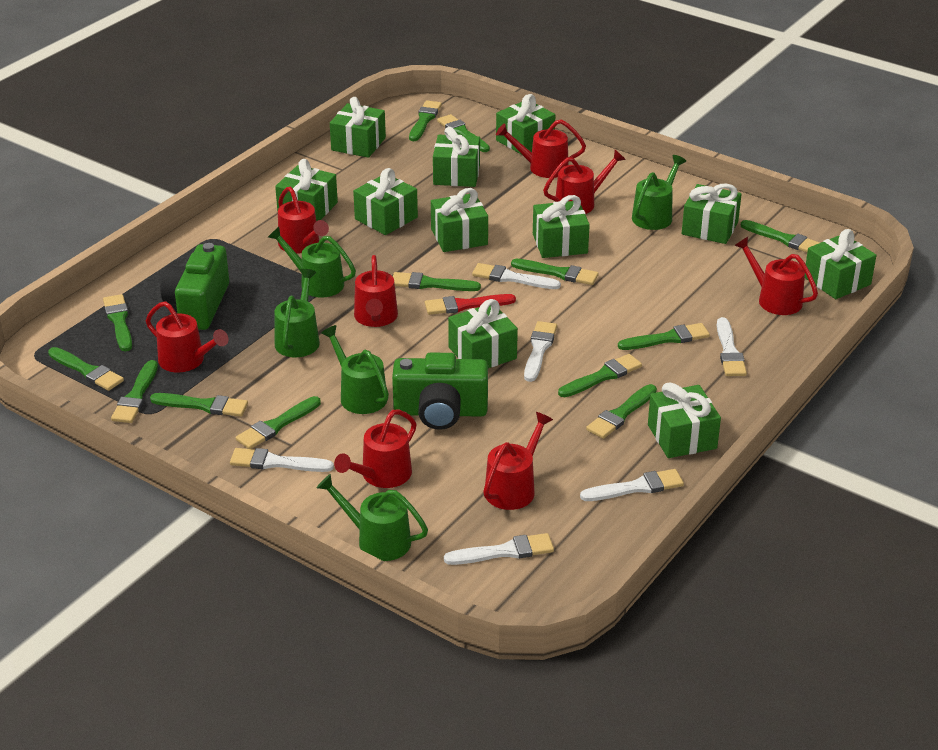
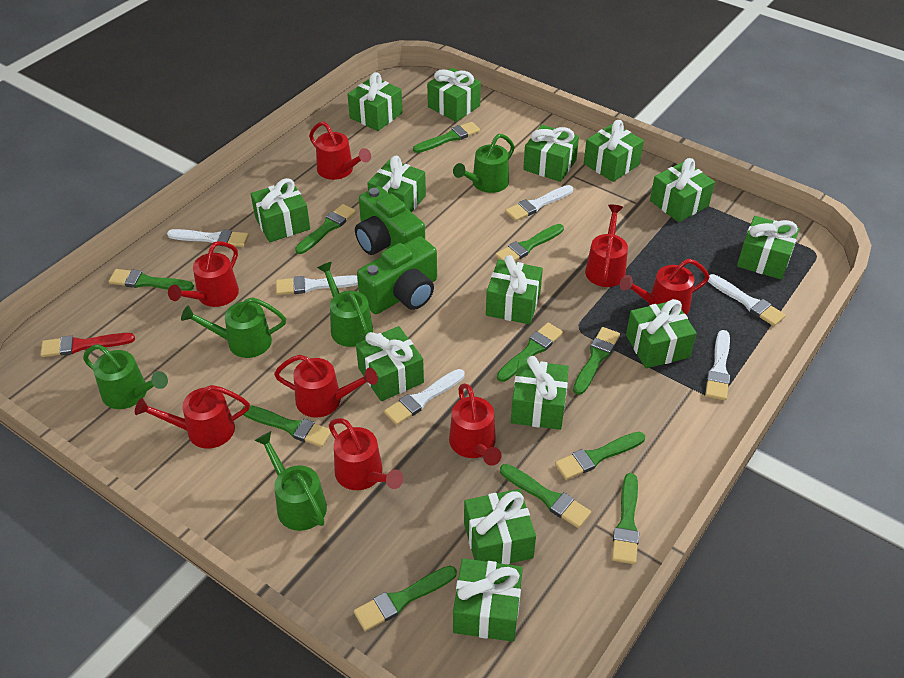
green brush: [48,347,124,391] [103,294,132,351] [111,360,158,423] [150,393,248,417] [236,396,321,449] [393,272,481,291] [409,100,442,141] [437,114,490,152] [511,259,599,285] [558,354,642,397] [586,384,657,439] [618,323,710,350] [741,220,820,252] = 13 -> [109,269,194,291] [242,405,331,447] [295,204,356,254] [354,566,457,631] [413,122,480,153] [495,224,564,261] [497,322,563,382] [500,464,591,528] [555,432,645,480] [573,327,620,395] [612,473,639,564] = 11
green gift: [275,159,338,221] [330,97,386,158] [353,168,418,235] [431,188,488,252] [433,127,480,187] [448,299,518,368] [496,94,555,155] [533,195,590,258] [648,382,721,458] [682,184,742,244] [805,229,876,299] = 11 -> [251,178,310,242] [347,72,402,131] [356,326,424,401] [368,156,426,212] [427,68,481,122] [453,558,523,642] [464,489,536,564] [486,255,543,324] [511,356,569,430] [523,125,579,182] [584,120,644,182] [626,299,697,368] [650,158,715,222] [737,216,800,280] = 14

